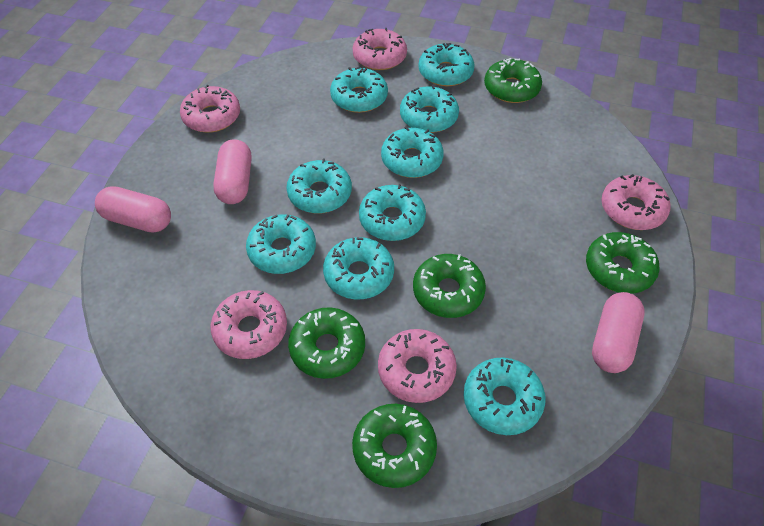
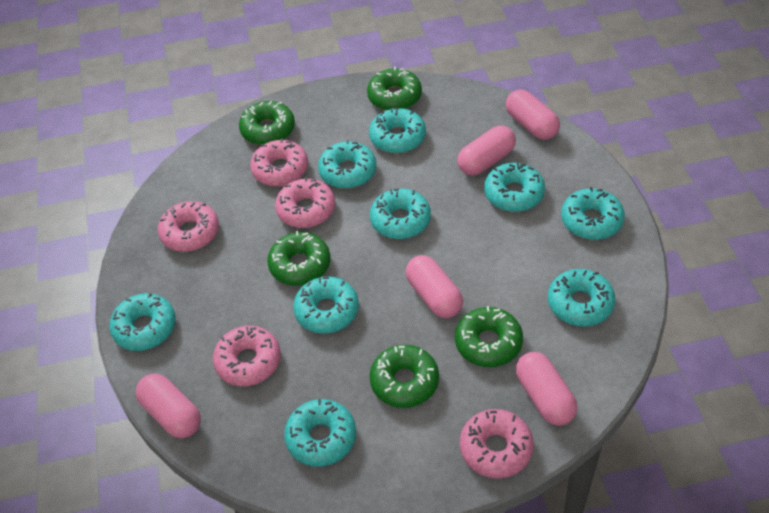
pink capsule: [95,186,171,233] [213,139,252,204] [592,292,645,373] = 3 -> [136,373,201,438] [406,255,463,318] [457,126,516,176] [506,90,560,140] [516,352,578,426] = 5

